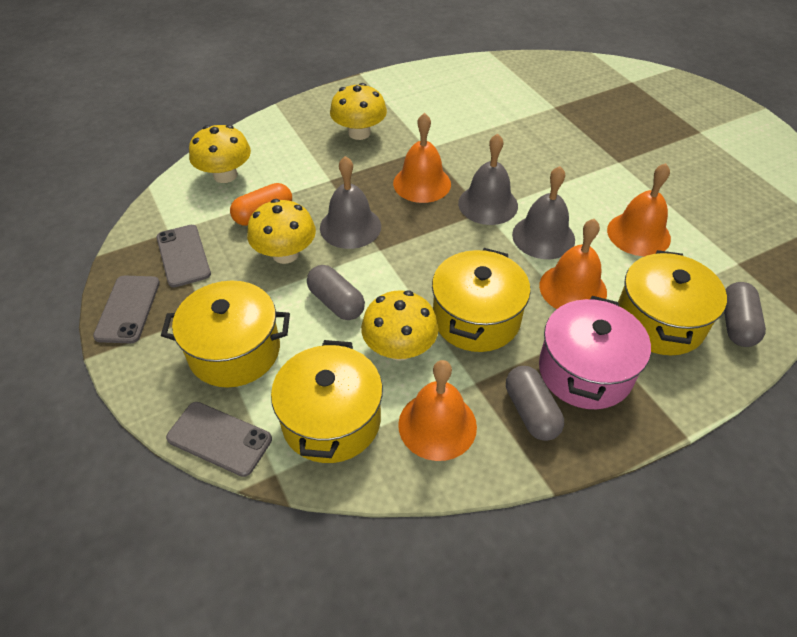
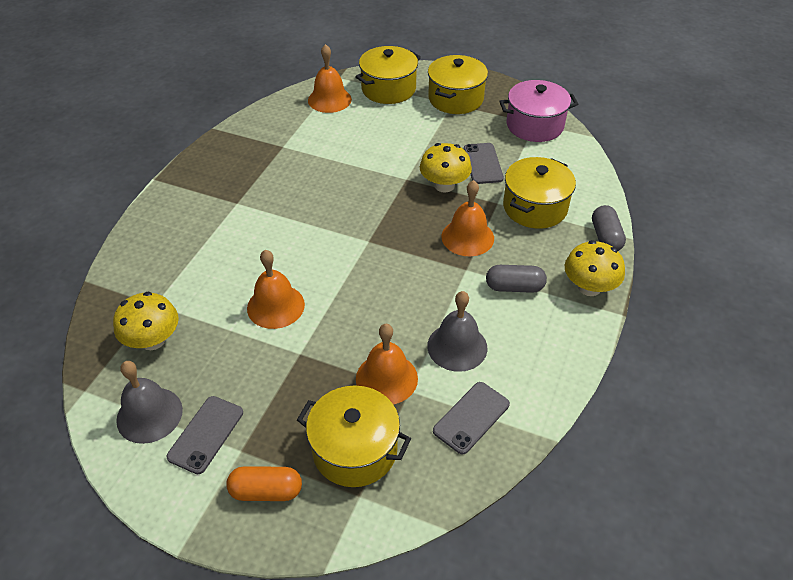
grey bell: [320,156,381,249] [458,134,518,225] [512,166,575,259] = 3 -> [116,361,183,444] [427,291,487,372] = 2
grey capsule: [307,265,365,320] [506,366,564,441] [724,282,766,347] = 3 -> [486,265,547,293] [592,205,626,251] = 2
yellow mushroom: [189,125,251,183] [247,199,316,264] [330,83,387,140] [361,290,438,361] = 4 -> [113,292,179,350] [420,143,472,193] [565,240,625,296] = 3

